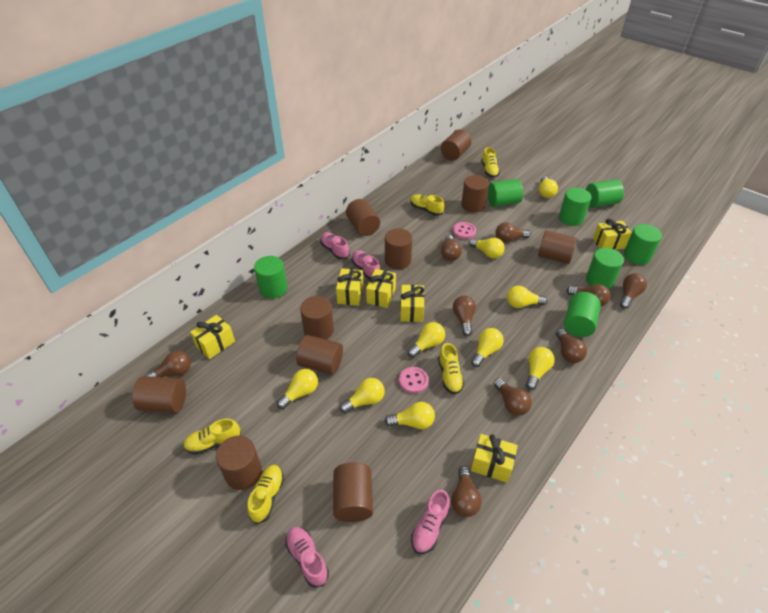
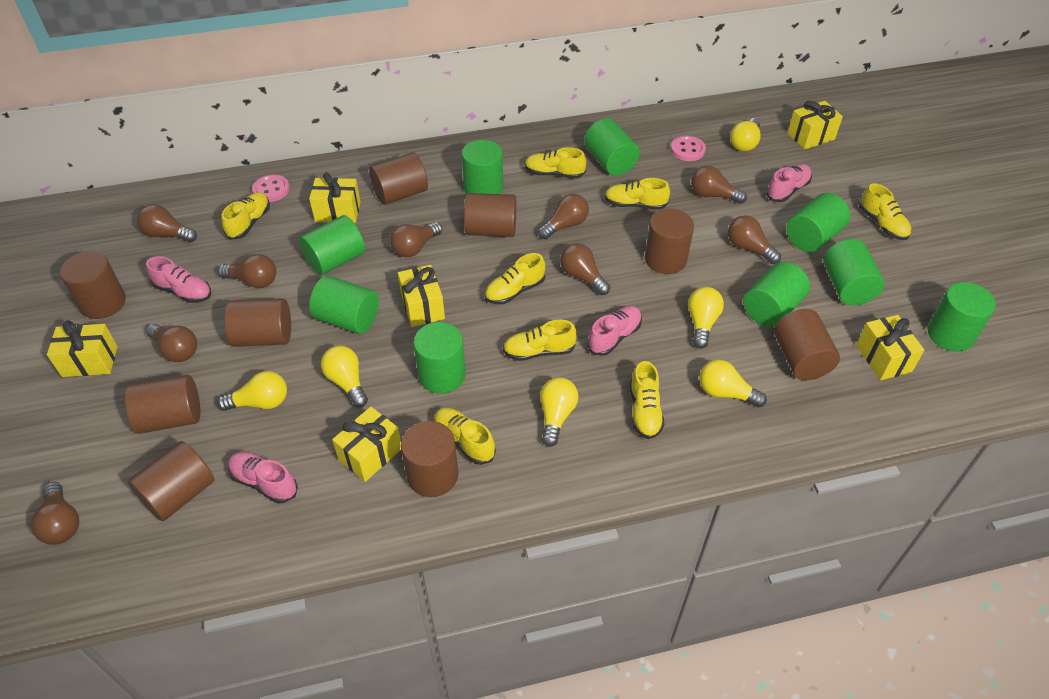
brown cylinder: [132,376,186,413] [216,436,262,490] [296,335,343,375] [300,296,334,339] [333,462,373,522] [346,199,380,236] [385,228,412,269] [441,129,471,161] [461,175,489,213] [538,230,577,264] = 10 -> [60,251,126,319] [125,375,200,434] [128,441,215,521] [224,298,291,347] [369,152,428,205] [401,421,458,497] [464,193,516,237] [645,209,694,274] [774,309,840,380] = 9
green cylinder: [254,256,288,299] [487,179,523,207] [559,188,591,226] [564,292,601,337] [586,179,624,208] [586,248,624,289] [624,224,662,265] = 7 -> [299,215,365,275] [309,276,379,334] [413,322,466,394] [462,140,503,195] [584,118,640,176] [743,262,810,327] [787,193,850,252] [823,239,885,306] [928,282,996,351] = 9
yellow light bulb: [277,369,318,409] [340,378,385,413] [384,402,435,429] [408,322,445,358] [469,238,505,259] [471,328,504,367] [507,286,548,308] [526,347,555,390] [539,177,558,198] = 9 -> [217,371,287,411] [321,346,368,408] [540,377,579,447] [688,287,724,349] [699,360,767,407] [730,118,761,151] = 6
yellow shoe: [183,419,241,455] [247,465,284,524] [410,194,444,216] [438,343,464,394] [481,147,500,178] = 5 -> [222,192,270,240] [434,408,496,465] [485,253,545,304] [503,320,577,361] [525,147,586,179] [604,178,670,210] [630,361,664,439] [859,183,911,240] = 8

